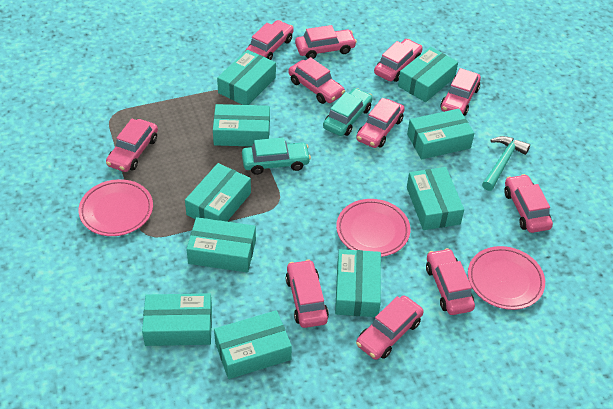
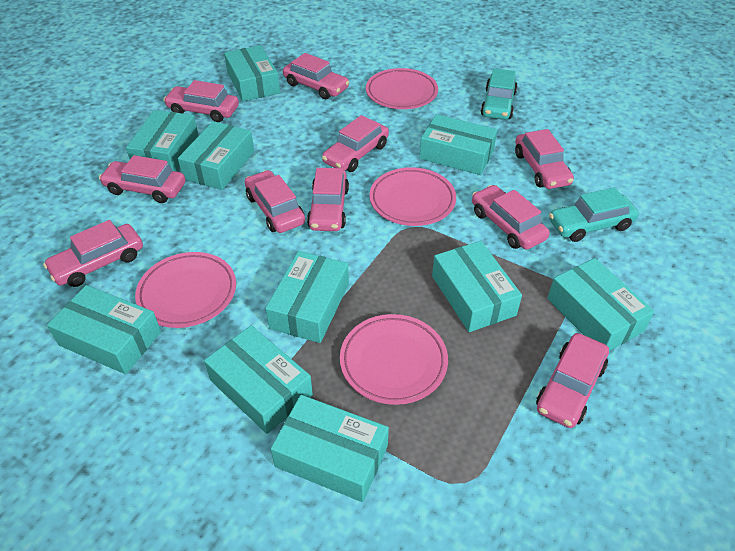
pink car: [106,119,158,172] [245,20,294,60] [285,259,329,328] [288,57,345,104] [295,25,357,59] [356,98,405,148] [356,296,424,360] [374,39,423,82] [426,248,475,315] [440,68,481,116] [504,174,553,233] = 11 -> [43,220,143,287] [99,155,186,203] [164,80,239,122] [245,170,305,233] [283,53,350,99] [307,168,349,231] [322,115,389,172] [472,185,550,250] [515,129,574,189] [536,333,609,428] = 10
pink plate: [79,179,153,236] [336,199,410,257] [468,246,545,310] = 3 -> [135,252,236,328] [340,314,448,405] [366,68,438,109] [369,167,456,226] = 4
turquoise hammer: [482,136,530,191] = 1 -> none = 0

